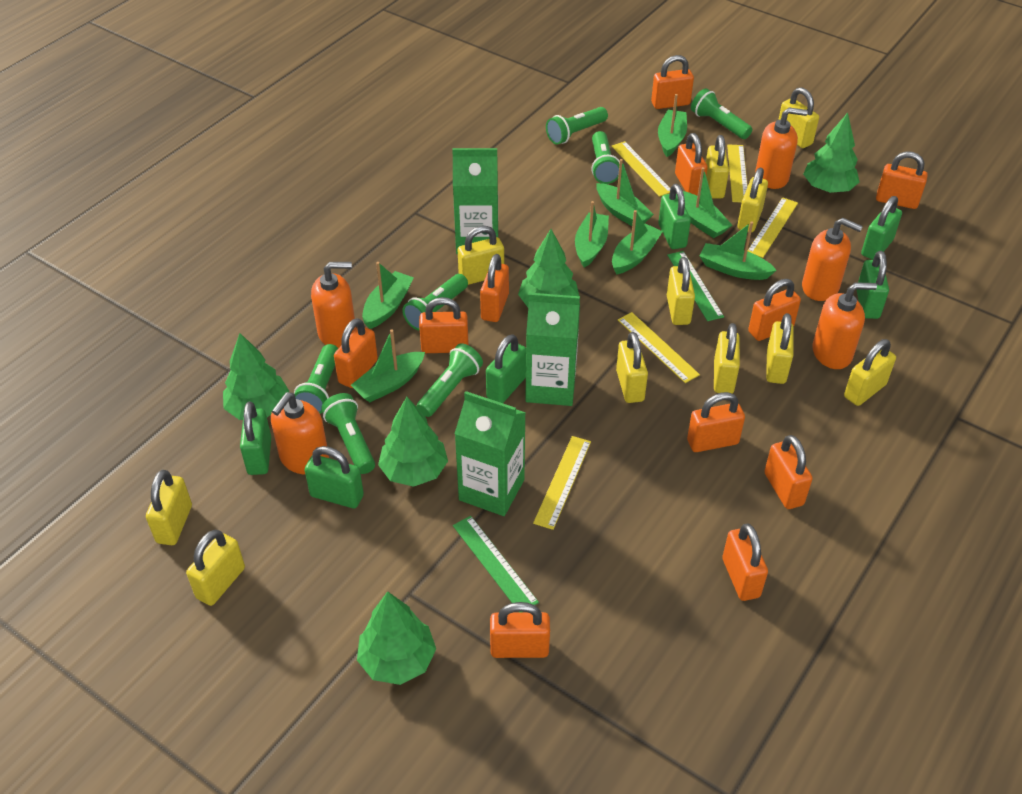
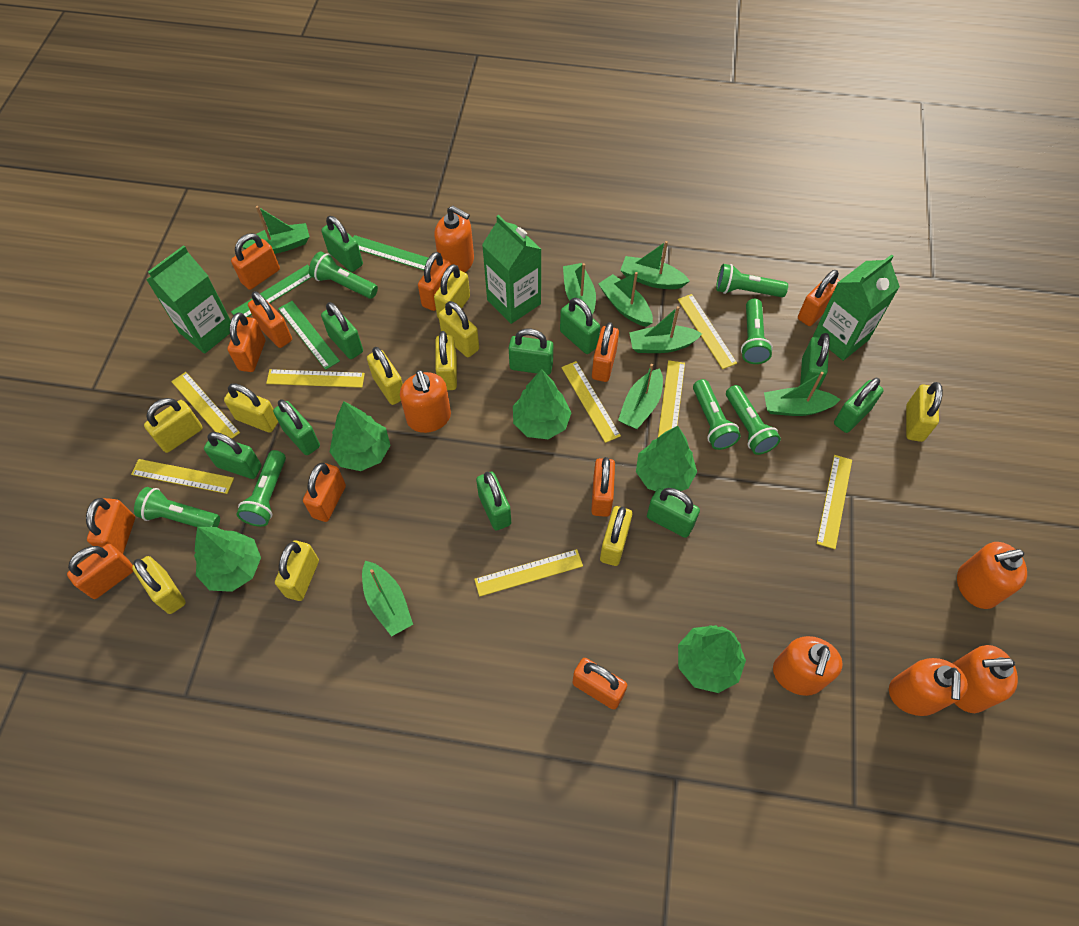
green padlock: [240,402,271,475] [305,446,364,508] [486,334,526,403] [658,184,691,249] [856,251,889,319] [861,196,902,260] = 6 -> [204,432,262,479] [273,399,320,455] [321,216,363,272] [321,302,363,359] [476,472,511,531] [509,329,553,375] [560,298,600,354] [647,488,700,538] [800,333,830,390] [834,378,883,433] = 10
green ruler: [453,516,539,612] [667,251,724,321] = 2 -> [231,265,312,317] [278,301,340,370] [353,235,428,270] = 3
orange soap dispenser: [271,392,329,475] [311,262,356,348] [755,107,808,189] [802,218,863,301] [812,282,877,369] = 5 -> [400,370,451,433] [434,206,474,272] [773,636,843,696] [889,658,968,716] [952,645,1018,713] [957,542,1027,609] = 6
yellow padlock: [146,470,192,545] [186,530,245,606] [457,226,504,285] [616,332,648,403] [667,257,695,325] [706,135,729,199] [714,323,740,393] [737,167,768,232] [766,313,793,384] [778,87,819,148] [844,339,896,406] = 11 -> [132,556,186,614] [144,398,203,453] [224,383,278,433] [275,540,319,601] [367,347,403,405] [434,264,470,318] [435,331,457,390] [438,301,479,357] [600,506,632,566] [906,382,943,442] = 10
yellow ruler: [533,436,591,530] [612,141,671,197] [618,312,700,383] [727,145,748,202] [748,197,798,258] = 5 -> [131,459,234,494] [171,372,240,439] [266,369,365,388] [474,549,583,597] [561,361,621,443] [658,360,685,437] [678,294,737,369] [817,455,852,549] = 8

